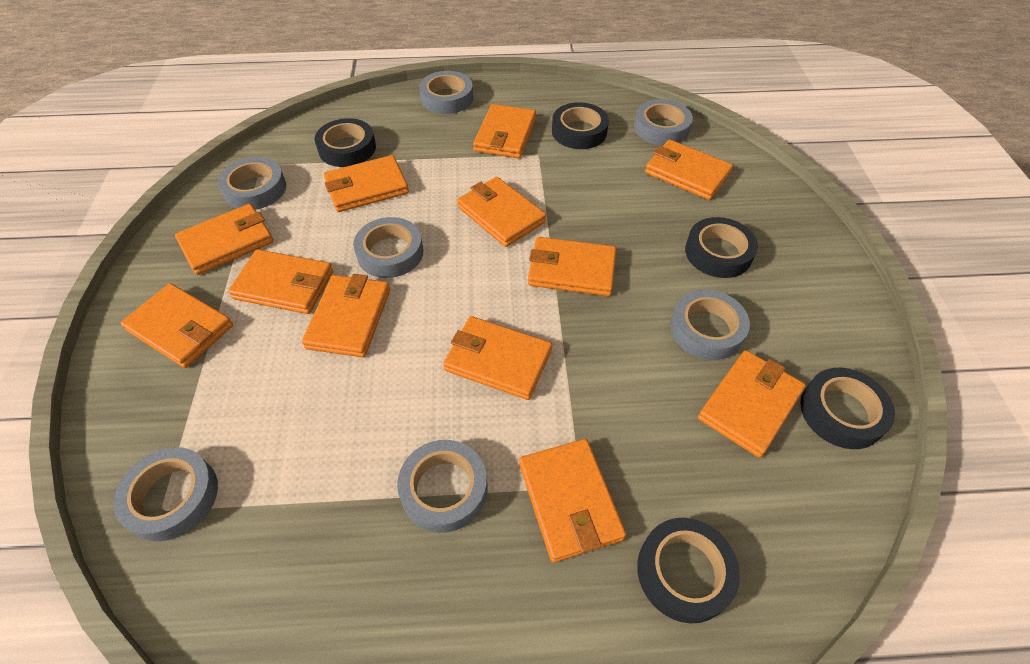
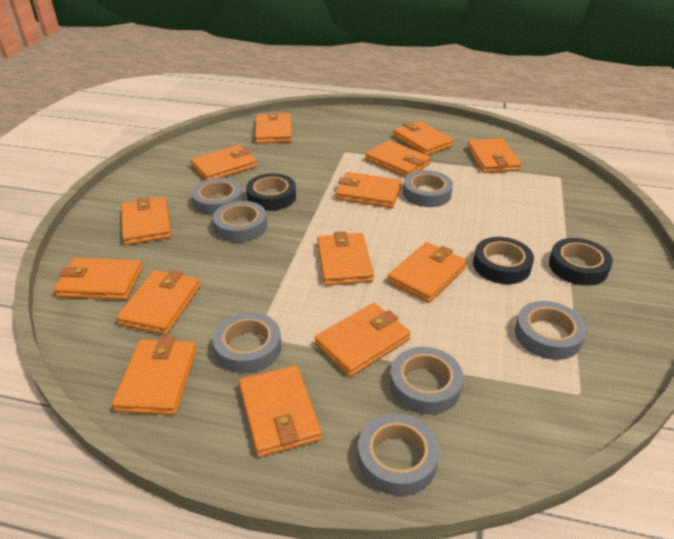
black tape: [315,118,376,167] [552,102,609,149] [637,518,740,624] [685,217,758,278] [800,368,895,449] = 5 -> [246,173,296,211] [473,237,534,284] [549,238,613,286] = 3
orange wallet: [121,283,233,368] [175,204,274,275] [228,249,333,314] [302,274,390,357] [324,155,409,212] [443,316,552,400] [457,177,546,247] [473,104,536,158] [519,439,626,562] [528,237,617,296] [645,140,733,200] [698,350,806,458] = 12 -> [54,258,143,300] [112,337,197,415] [116,270,200,335] [121,197,171,245] [191,145,257,180] [239,365,322,457] [255,112,292,144] [315,303,411,377] [317,231,374,286] [336,172,402,208] [365,140,431,177] [387,242,467,303] [393,121,454,155] [467,138,521,173] = 14

